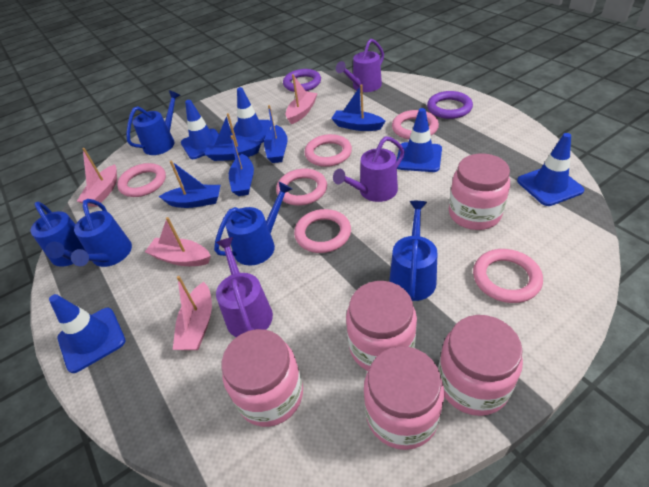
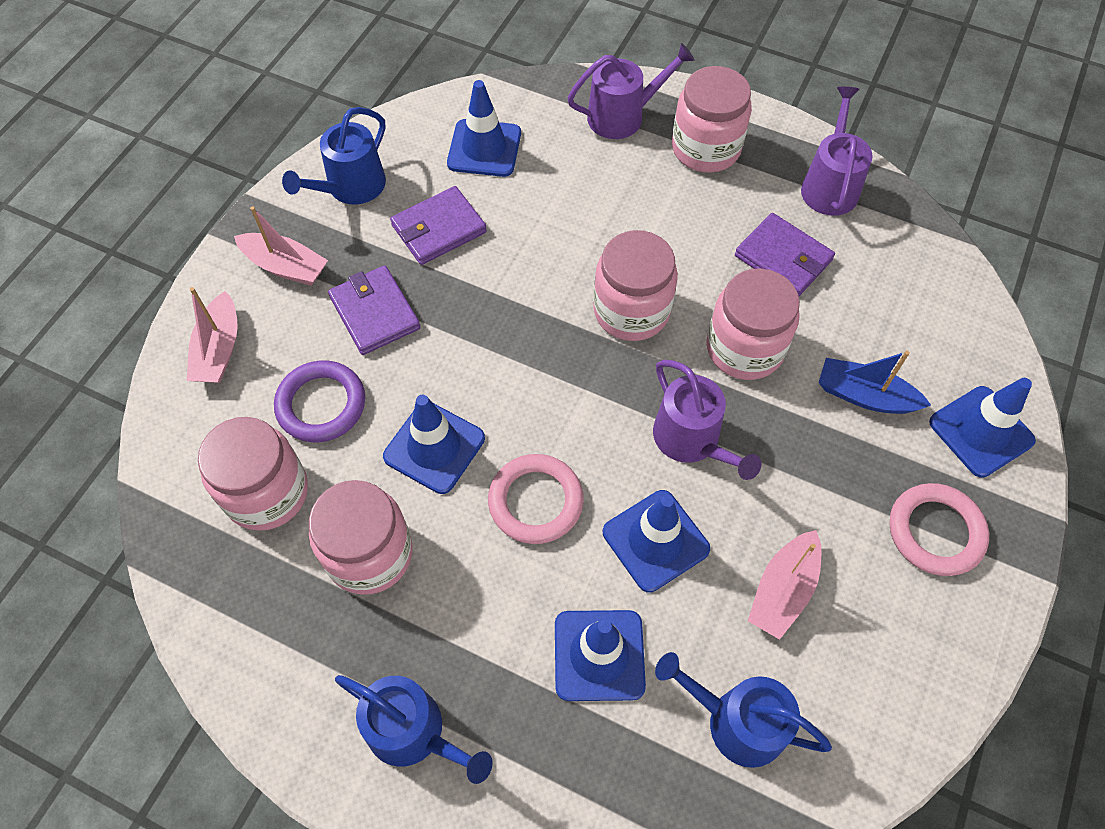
blue boat: [159,161,221,208] [205,113,261,161] [229,135,254,196] [264,105,288,163] [331,84,385,131] = 5 -> [819,351,931,414] = 1
blue watering can: [30,202,86,267] [71,199,132,267] [126,90,181,155] [214,182,292,266] [389,201,438,301] = 5 -> [282,107,386,204] [335,675,493,784] [655,652,832,768] = 3
pink boat: [77,148,117,207] [145,217,211,266] [173,276,212,350] [286,74,318,124] = 4 -> [187,287,238,383] [234,206,328,286] [748,530,822,640] = 3
pink ring: [117,163,166,197] [276,169,327,206] [294,209,351,253] [304,134,352,167] [392,110,439,139] [473,249,543,303] = 6 -> [488,454,584,544] [889,483,989,576] = 2
purple ring: [283,69,321,92] [427,91,473,119] = 2 -> [274,360,365,442] = 1
purple wallet: none = 0 -> [328,265,420,355] [390,186,487,265] [735,213,835,296] = 3

